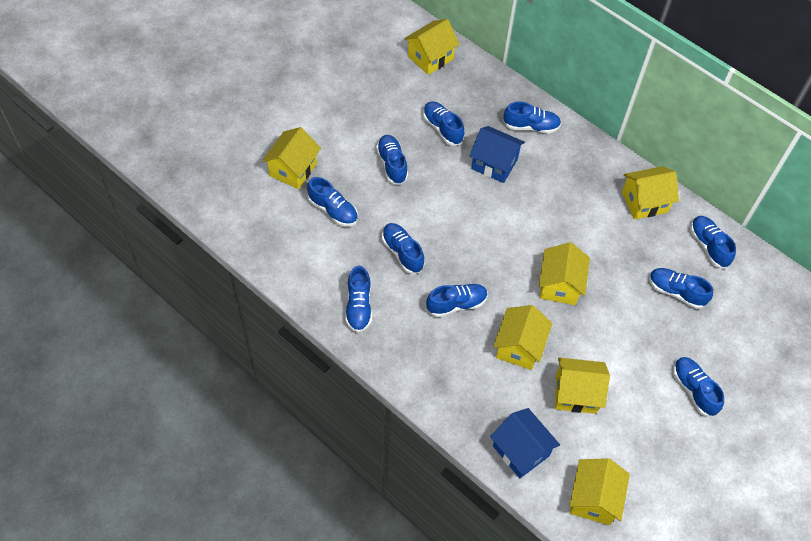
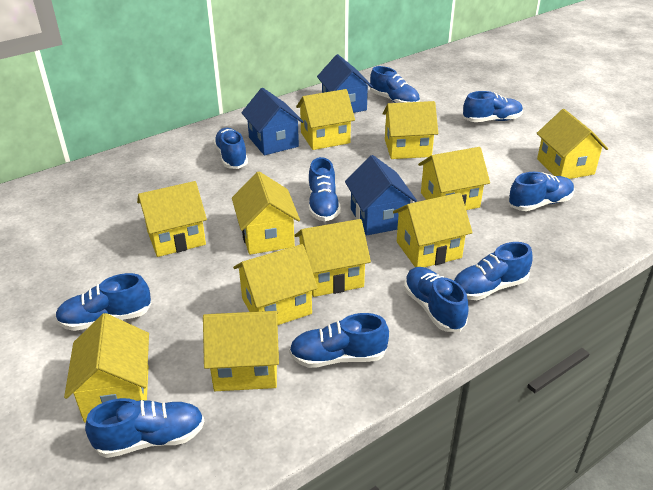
blue house: [469,126,525,183] [490,408,560,478] = 2 -> [241,88,304,155] [317,54,373,113] [345,155,417,236] = 3
yellow house: [262,127,321,189] [404,19,460,75] [493,305,552,370] [539,242,590,305] [555,358,610,414] [569,458,630,525] [622,166,679,220] = 7 -> [64,313,149,422] [137,181,207,257] [203,311,279,391] [232,171,300,255] [233,244,318,325] [295,219,371,297] [296,89,355,150] [383,101,438,159] [393,193,473,267] [418,147,490,210] [536,109,608,179] = 11

